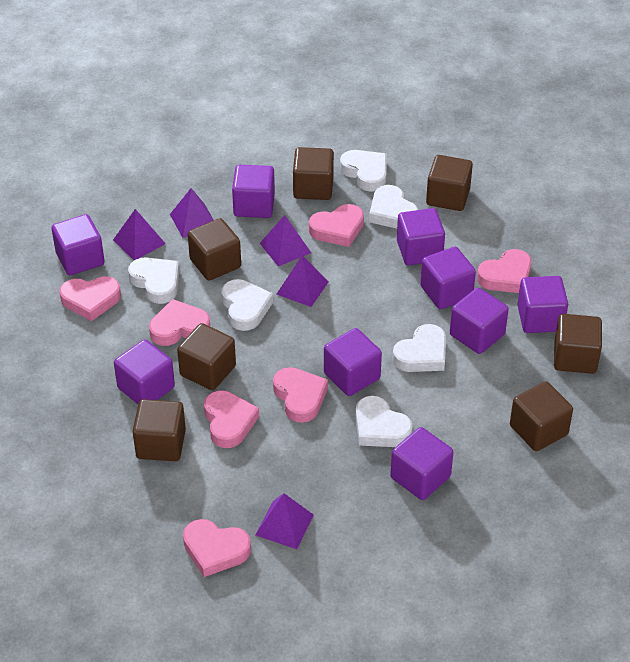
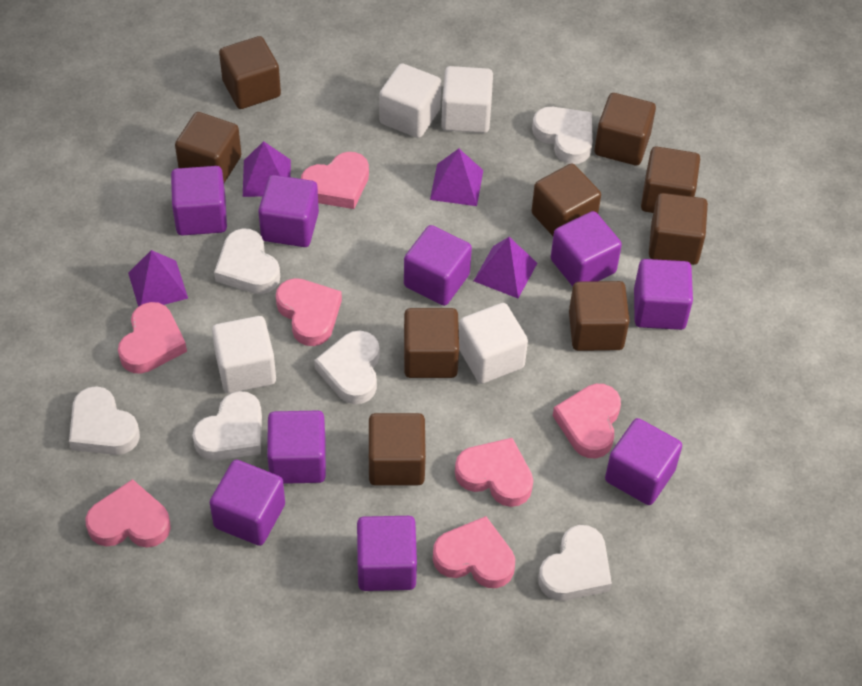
brown cube: [132,399,186,461] [177,323,236,390] [188,218,241,281] [293,147,334,200] [426,155,473,211] [510,381,573,451] [554,314,602,374] = 7 -> [175,112,241,183] [219,36,281,109] [369,413,426,486] [404,308,459,378] [532,164,601,236] [569,281,630,351] [594,93,656,165] [641,146,700,213] [649,193,708,265] = 9
purple pyramid: [113,209,166,260] [170,188,214,238] [256,493,314,549] [260,215,311,266] [277,255,328,307] = 5 -> [128,250,188,307] [243,141,291,197] [430,149,483,206] [474,237,537,298] = 4
white cube: none = 0 -> [212,316,276,393] [379,63,441,138] [441,66,493,133] [459,303,528,384] = 4

